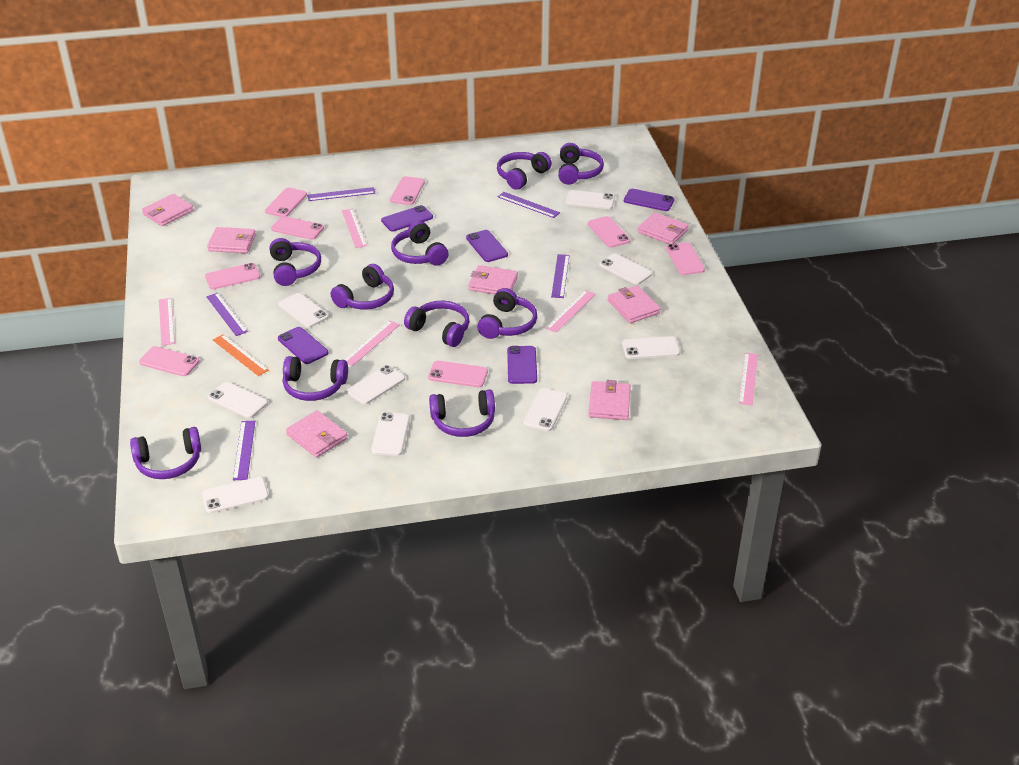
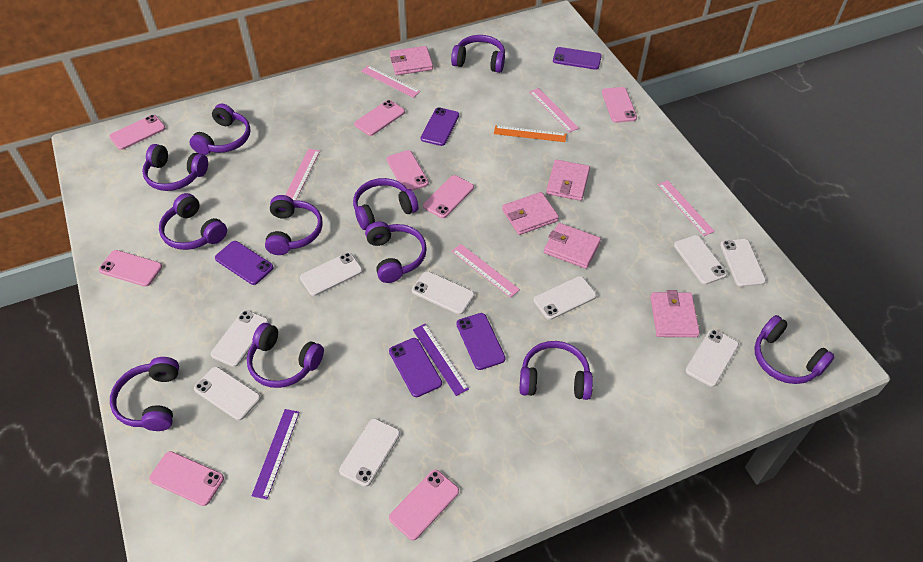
pink wallet: [142,194,194,226] [207,227,256,253] [286,411,348,458] [469,265,518,294] [588,380,631,420] [608,286,661,323] [638,212,689,244] = 7 -> [390,46,433,75] [502,192,559,235] [544,223,601,269] [546,160,590,201] [650,290,700,337] = 5
purple headphones: [130,427,201,479] [269,238,321,286] [283,356,348,401] [331,264,394,310] [391,221,449,266] [404,301,469,347] [429,389,495,437] [477,288,537,339] [497,152,552,190] [558,143,604,185] = 10 -> [110,357,179,431] [142,144,208,191] [159,193,227,250] [189,104,250,155] [247,323,324,388] [265,195,323,255] [353,178,418,230] [365,221,427,283] [451,35,505,73] [520,341,593,400] [754,315,835,384] = 11
purple ruler: [206,293,248,336] [233,421,255,480] [307,187,375,201] [498,192,560,218] [551,254,569,298] = 5 -> [252,409,300,499] [413,324,469,396] = 2

